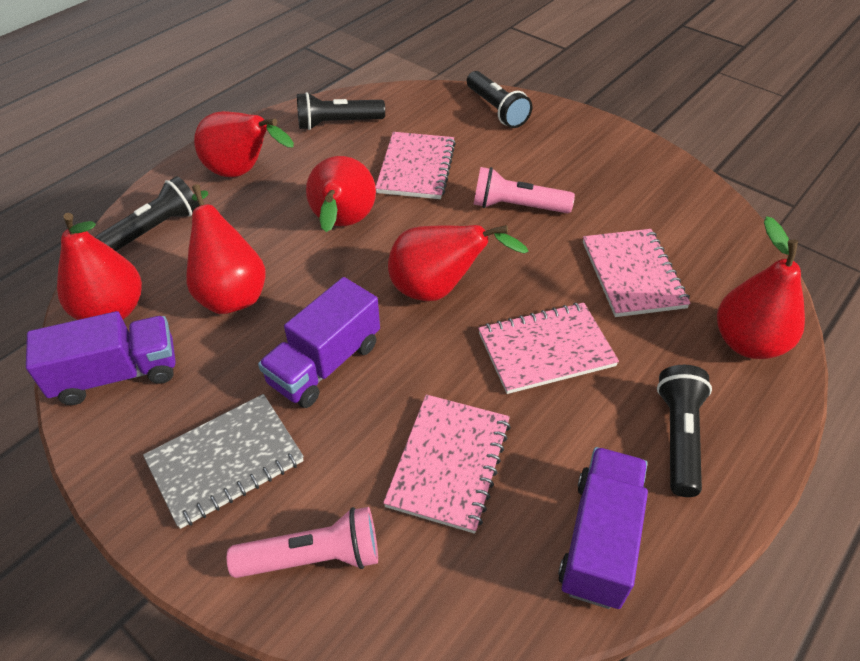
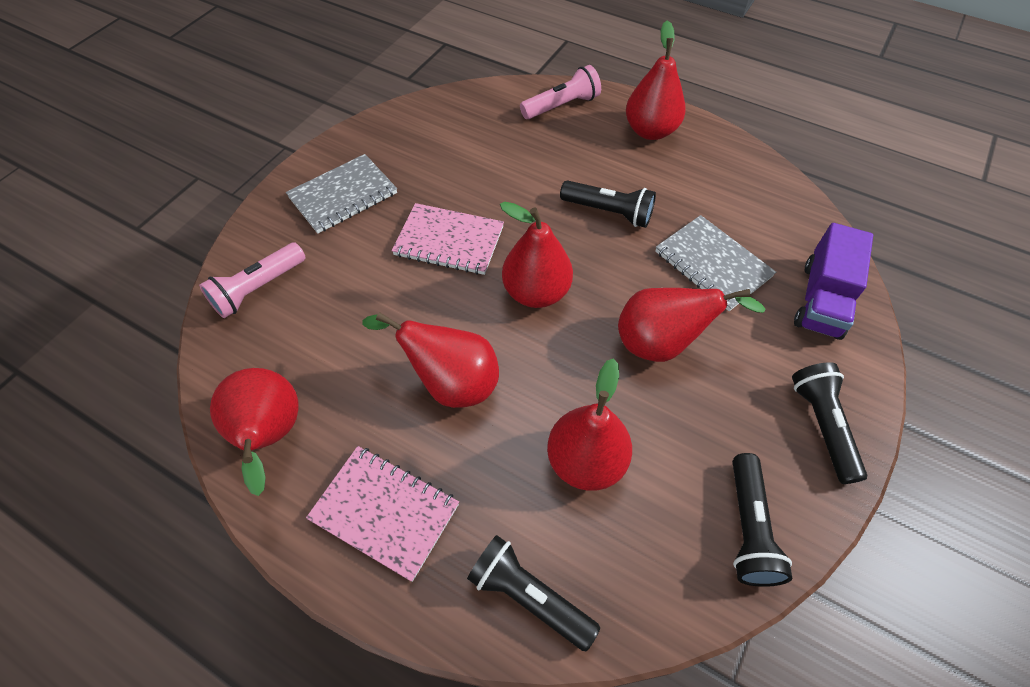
grey notebook: [143,394,304,529] = 1 -> [286,154,397,234] [656,215,776,311] = 2
pink notebook: [376,132,456,199] [383,394,511,534] [478,302,619,394] [583,229,691,317] = 4 -> [306,446,459,582] [392,203,504,275] = 2
purple truck: [26,311,176,405] [258,277,380,408] [558,447,648,609] = 3 -> [794,223,873,340] = 1

